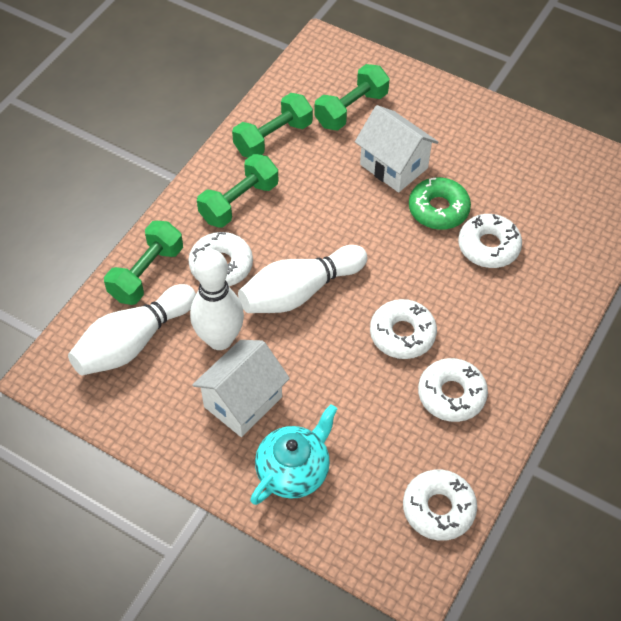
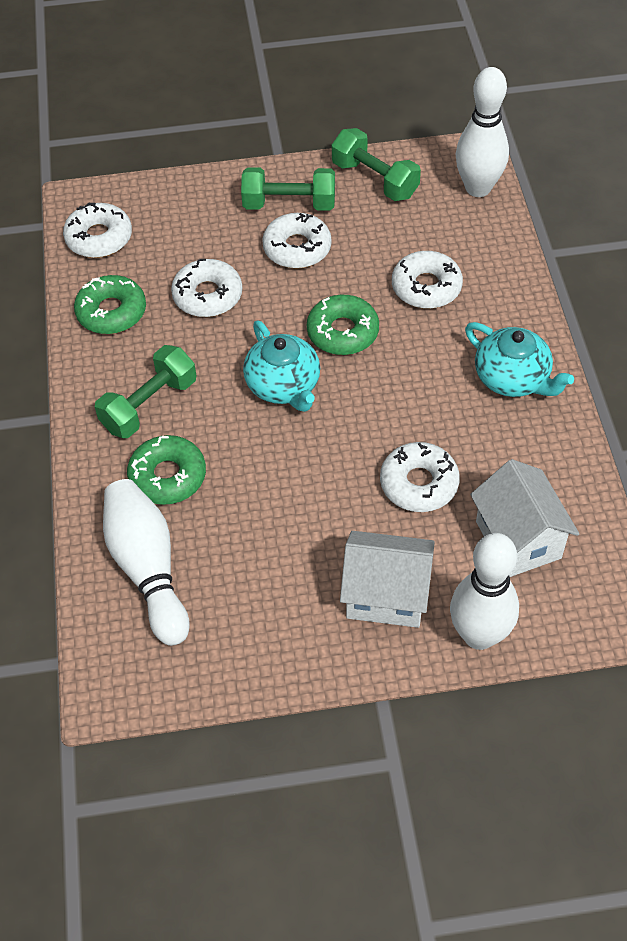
green donut: [409,177,471,230] = 1 -> [74,275,146,334] [127,435,206,505] [307,295,379,355] = 3
green dumbbell: [104,221,183,305] [197,154,278,228] [232,93,313,158] [314,64,390,131] = 4 -> [95,345,196,438] [241,167,335,211] [332,128,421,201] = 3
turquoise teapot: [250,404,337,505] = 1 -> [243,320,320,412] [465,322,574,397] = 2

